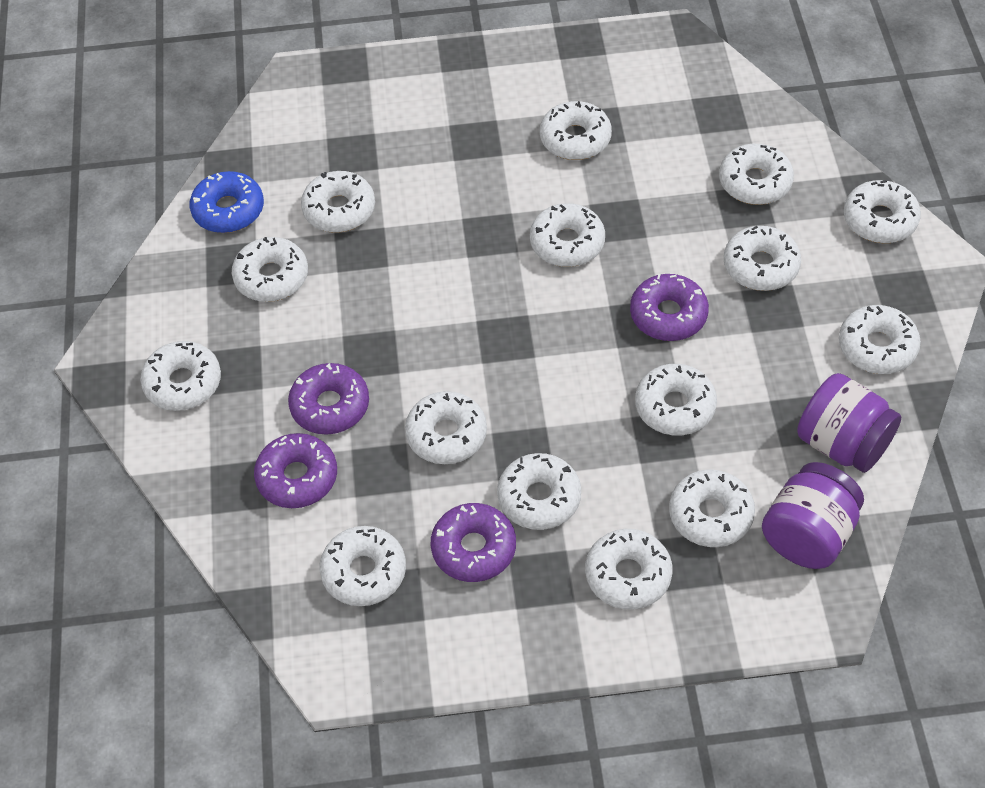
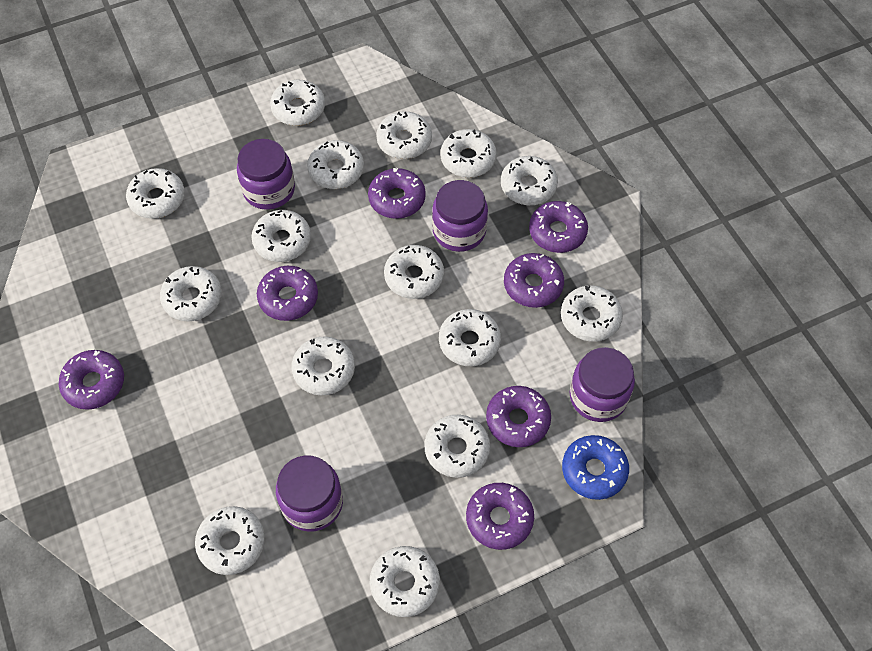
purple donut: [254,433,337,508] [288,363,369,435] [431,503,516,582] [630,274,709,341] = 4 -> [59,350,124,410] [257,266,318,321] [368,168,426,219] [466,483,534,550] [486,386,551,447] [504,253,564,308] [529,201,588,253] = 7
purple jar: [762,462,864,569] [797,373,901,473] = 2 -> [237,139,295,210] [276,455,343,532] [432,180,488,252] [569,347,635,422] = 4

